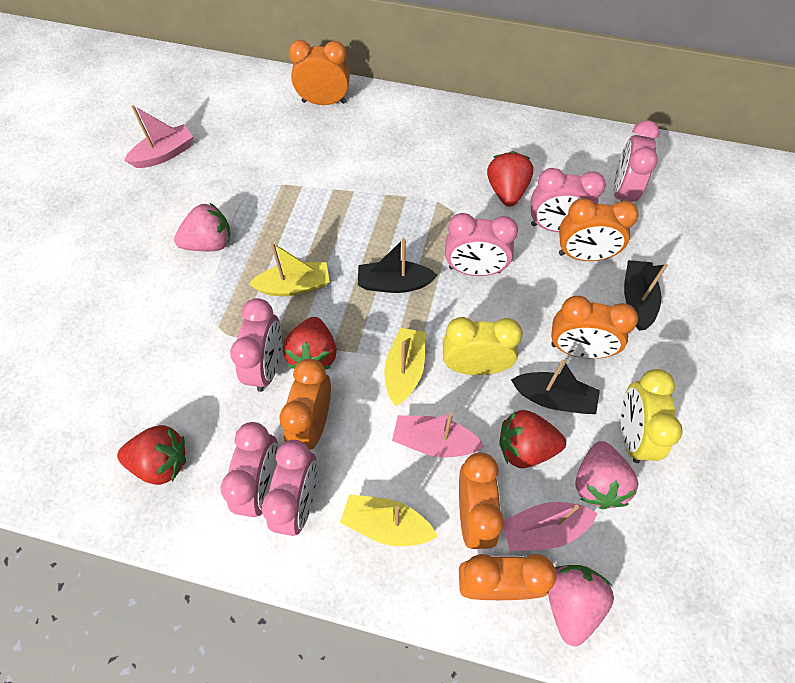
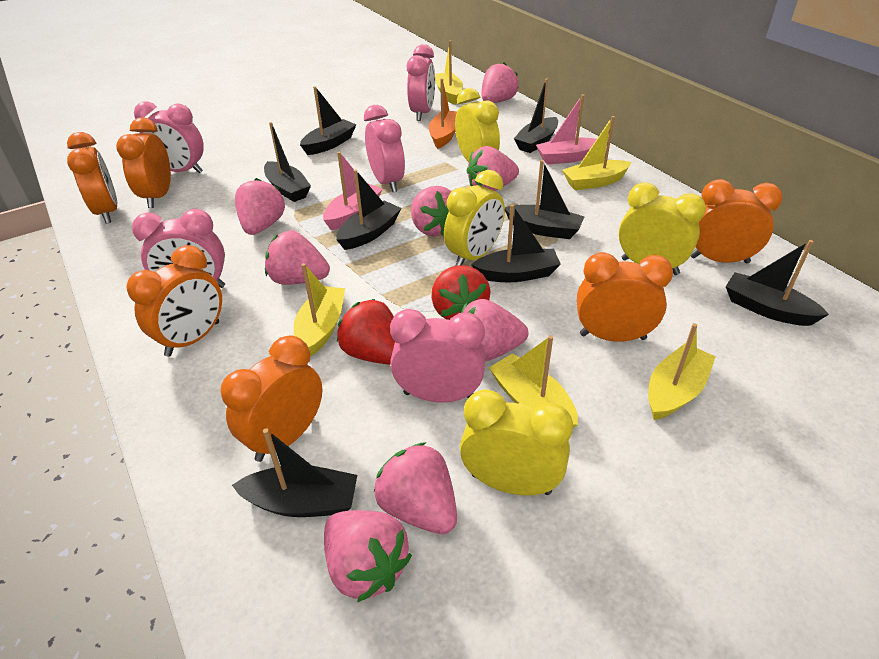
black boat: [358,238,437,293] [511,360,600,414] [624,260,668,331] = 3 -> [232,428,357,517] [264,122,311,202] [300,86,356,155] [336,170,402,250] [471,205,561,282] [505,160,584,239] [514,79,558,153] [726,240,829,326] = 8
orange boat: none = 0 -> [429,78,457,149] = 1
pink boat: [124,105,193,168] [392,412,484,458] [503,502,598,551] = 3 -> [323,152,382,230] [536,94,597,165] = 2
pink clock: [221,422,279,517] [230,298,282,392] [262,440,318,536] [445,213,518,276] [531,168,606,232] [614,120,659,202] = 6 -> [132,209,225,288] [134,101,204,173] [364,105,405,192] [390,309,485,402] [407,44,435,121] = 5
pink strawberry: [174,202,231,251] [548,565,614,646] [575,441,639,509] = 3 -> [235,178,285,235] [265,231,330,285] [324,510,412,602] [374,442,457,534] [411,186,452,236] [461,299,528,361] [467,146,519,191] [482,63,519,103] = 8
red strawberry: [117,425,186,485] [283,317,337,370] [487,151,533,207] [499,410,566,468] = 4 -> [337,299,395,364] [431,265,491,320] = 2
yellow boat: [249,242,330,296] [340,494,438,546] [384,328,425,406] = 3 -> [294,263,345,357] [435,40,463,105] [489,335,578,428] [562,116,632,190] [648,323,716,420] = 5
yellow clock: [443,317,523,375] [621,369,683,463] = 2 -> [444,170,505,266] [455,88,500,162] [460,389,573,496] [619,182,706,275] = 4

